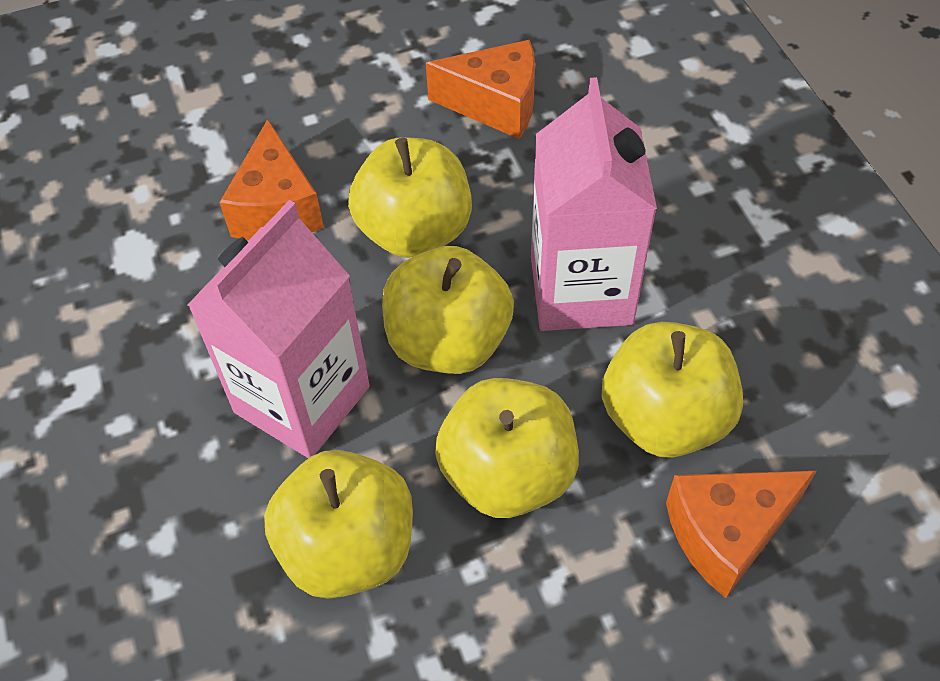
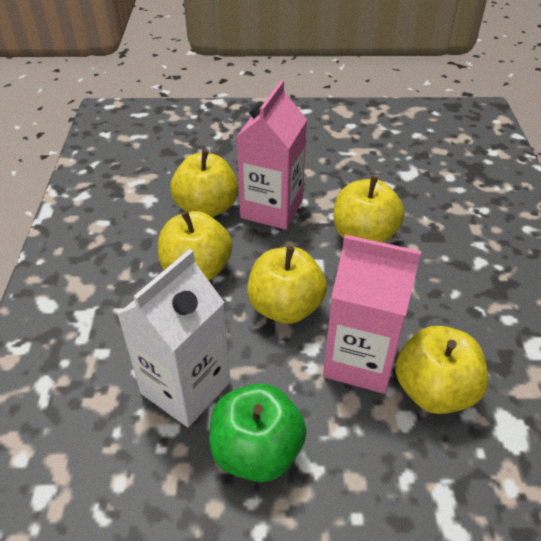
green apple: none = 0 -> [209,383,307,482] = 1
orange cheese: [219,119,324,240] [426,40,535,139] [666,471,816,598] = 3 -> none = 0
white carton: none = 0 -> [117,249,230,427] = 1

